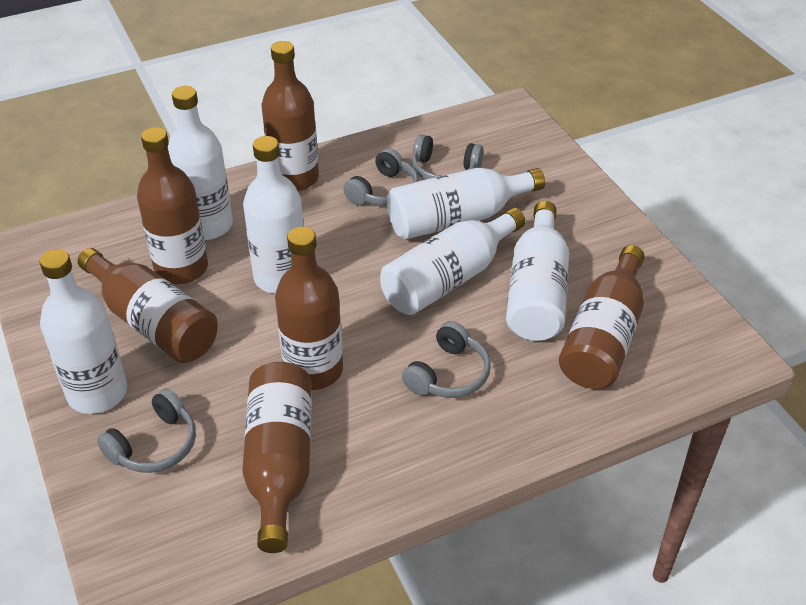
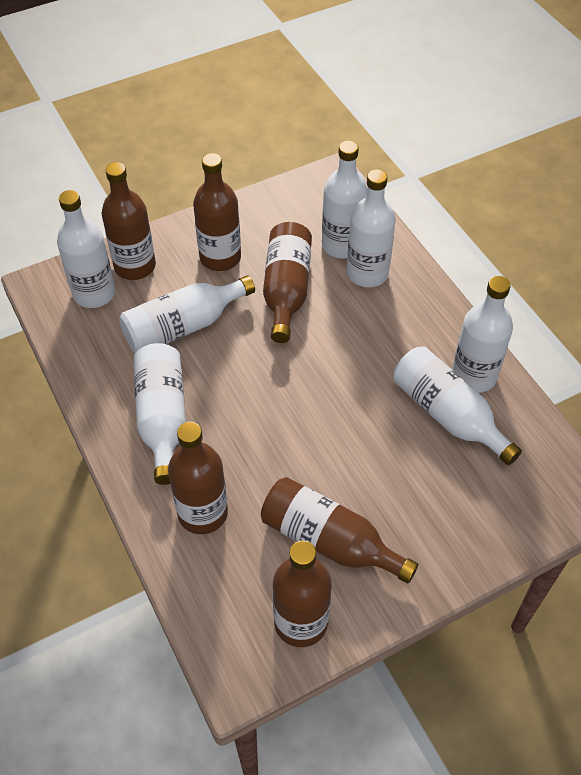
grey headphones: [97,389,196,473] [343,148,419,206] [402,321,491,398] [412,134,483,180] = 4 -> none = 0
white bottle: [39,249,127,414] [168,86,233,240] [243,136,304,294] [380,207,525,315] [387,168,545,239] [506,201,569,341] = 6 -> [57,190,116,308] [119,276,255,353] [134,343,186,485] [322,141,368,259] [347,169,396,287] [393,346,522,465] [452,276,513,393] = 7

